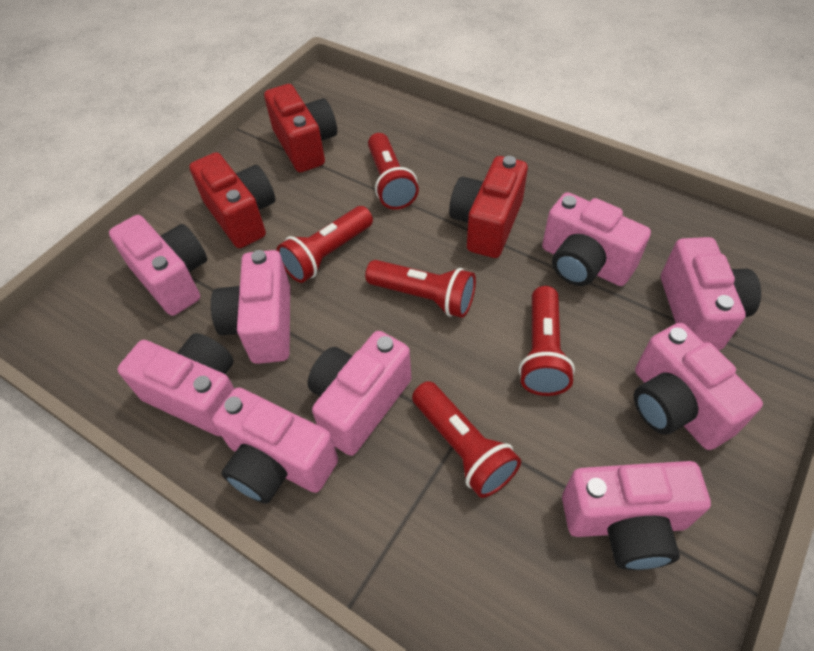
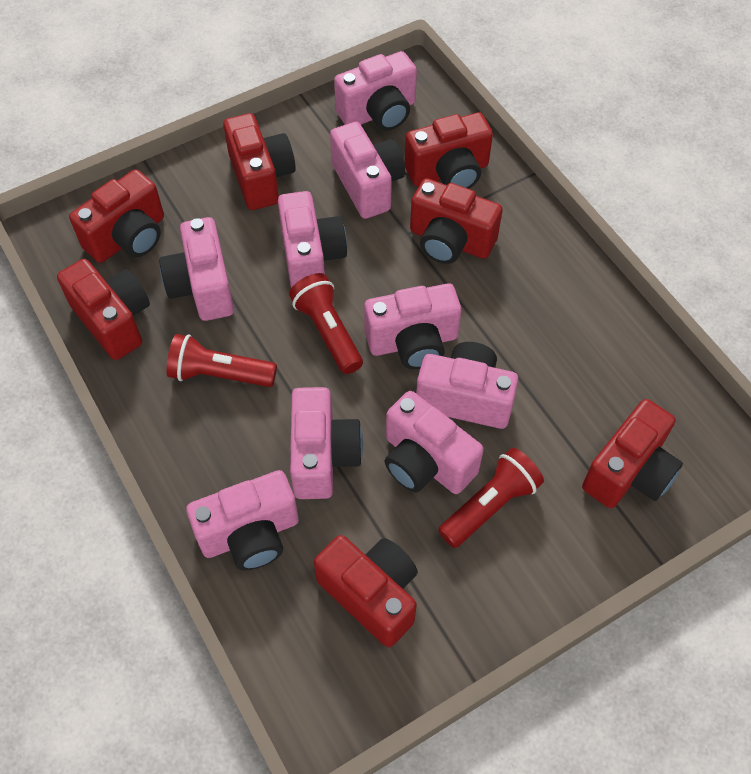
red camera: [189,152,275,248] [264,84,337,172] [449,156,528,258] = 3 -> [57,259,150,360] [69,169,164,263] [223,113,296,210] [314,535,418,647] [405,112,493,189] [410,178,503,264] [582,399,683,508] = 7
red flashlight: [277,206,373,283] [365,260,476,318] [368,133,419,210] [412,381,521,498] [519,286,575,396] = 5 -> [166,334,277,387] [289,273,363,374] [438,448,544,548] = 3

